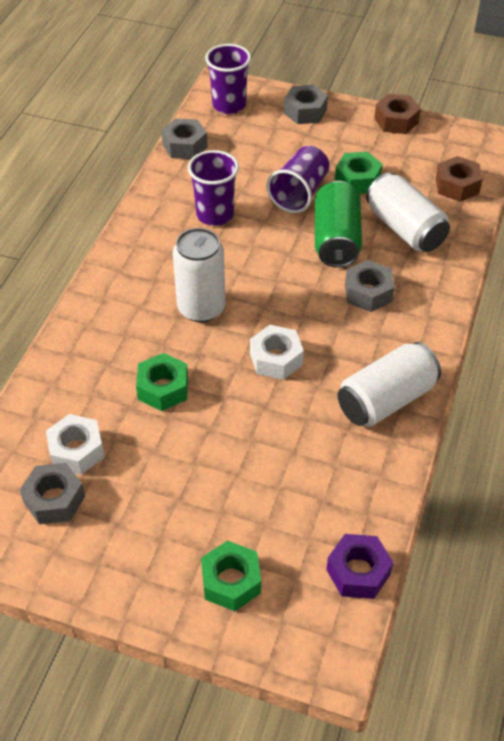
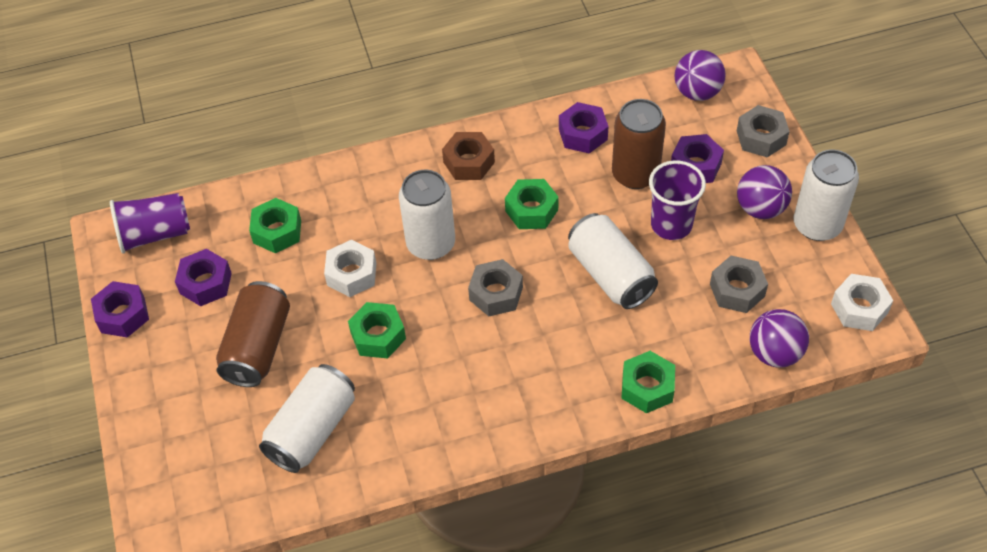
brown can: none = 0 -> [216,281,290,387] [612,99,666,189] = 2
brown nut: [374,94,421,134] [436,156,483,202] = 2 -> [442,132,495,180] = 1
green can: [315,181,362,268] = 1 -> none = 0
green nut: [136,353,188,411] [201,540,261,611] [335,152,383,194] = 3 -> [249,198,301,253] [348,302,406,359] [505,179,559,229] [621,351,675,413] = 4
grey nut: [20,463,85,524] [161,118,208,159] [284,85,328,124] [345,260,395,312] = 4 -> [468,259,523,316] [710,256,768,313] [737,105,790,158] = 3
purple ball: none = 0 -> [675,50,726,101] [737,165,792,219] [750,309,809,367] = 3
purple cup: [188,150,239,226] [205,44,251,114] [266,146,330,213] = 3 -> [110,193,190,253] [649,160,706,240] = 2
purple nut: [326,534,393,599] = 1 -> [91,281,149,338] [175,249,232,306] [559,102,609,153] [671,134,724,183] = 4
white can: [173,228,226,322] [338,342,441,427] [366,173,450,252] = 3 -> [259,364,355,473] [399,170,455,260] [568,213,658,309] [794,150,859,241] = 4

